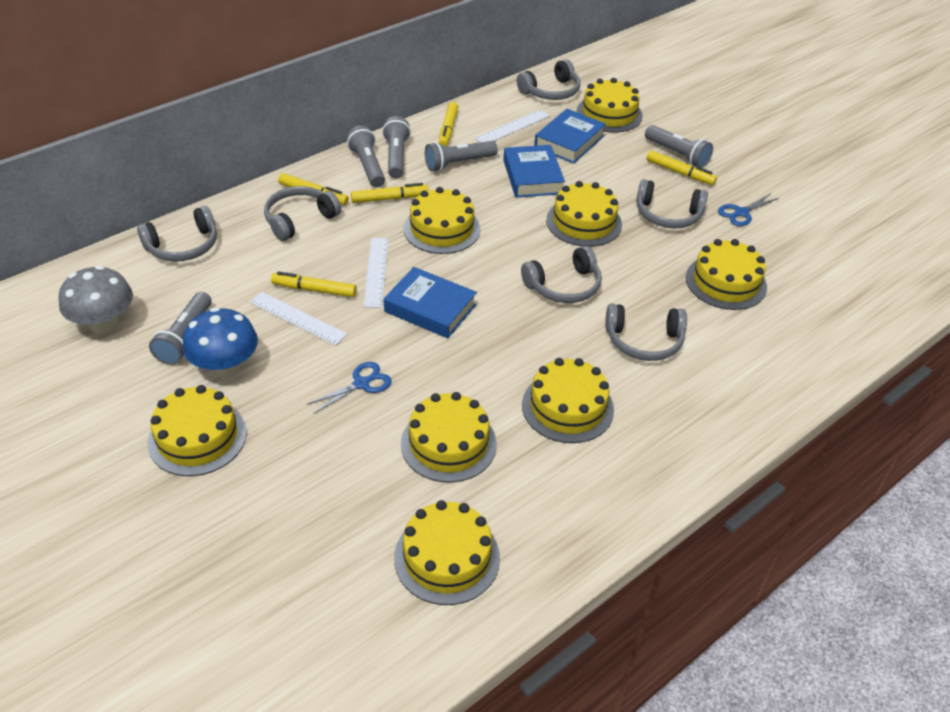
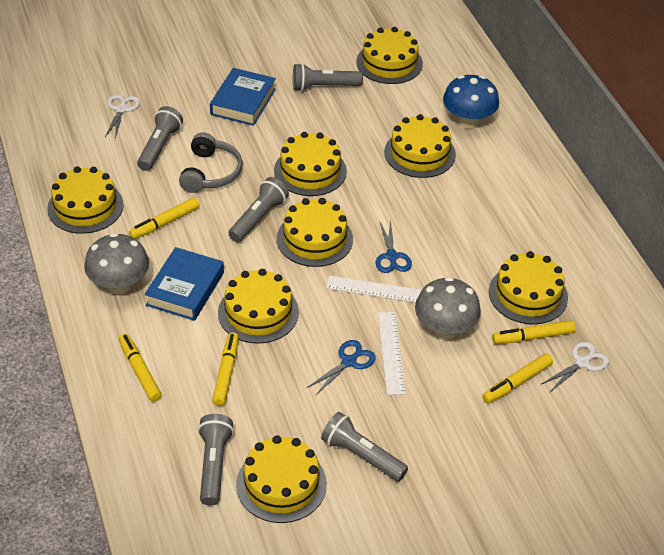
blue book: [384,267,477,338] [503,145,565,198] [534,109,606,164] = 3 -> [145,247,224,321] [210,68,276,126] = 2
grey headphones: [137,206,217,262] [264,186,341,241] [517,59,580,100] [521,246,602,303] [605,304,687,361] [636,179,708,228] = 6 -> [179,133,243,193] = 1
grey mushroom: [58,265,133,334] = 1 -> [84,233,149,294] [415,277,481,340] = 2
white ruler: [250,292,348,346] [363,238,389,308] [475,109,550,142] = 3 -> [326,275,422,303] [378,312,406,395] = 2
white scissors: none = 0 -> [105,94,140,139] [542,342,609,393] = 2

